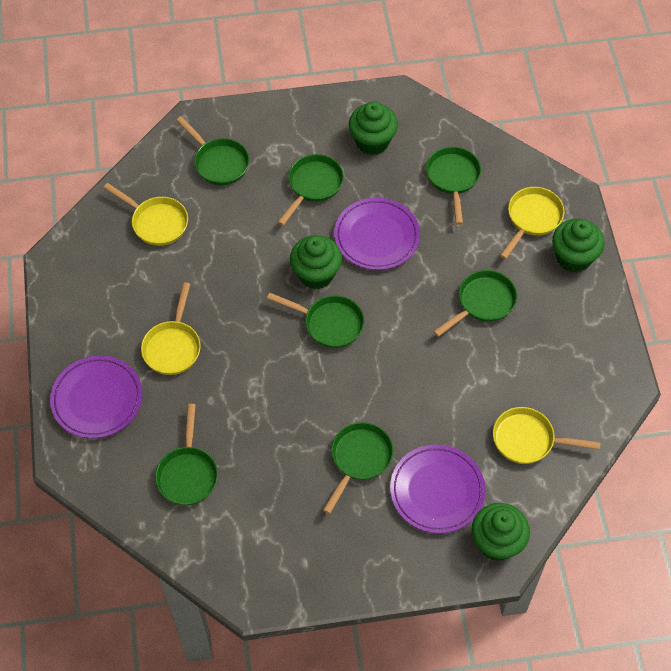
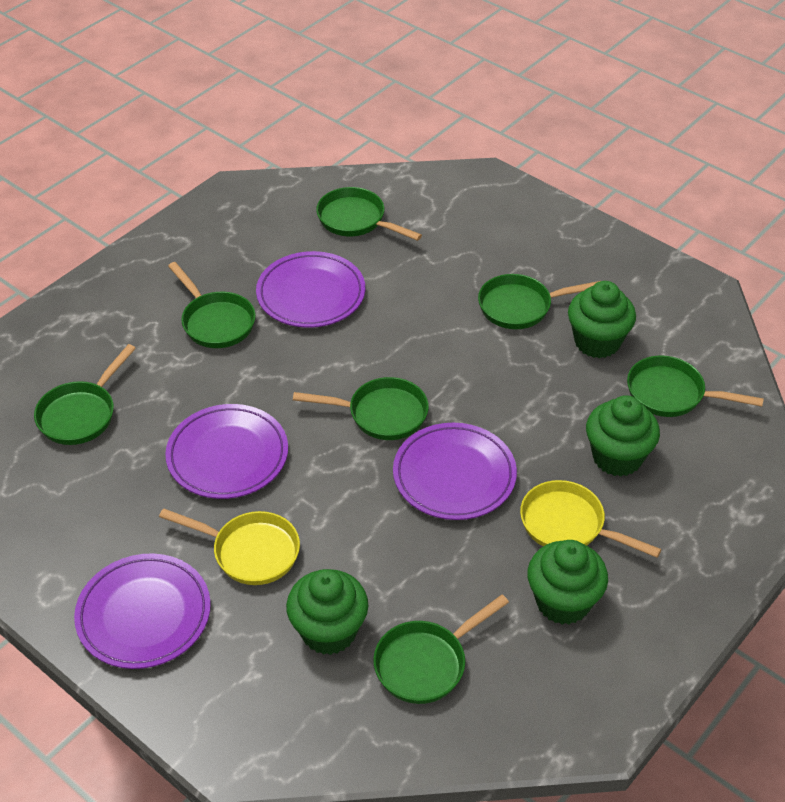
purple plate: [50,356,143,439] [334,198,420,270] [390,445,485,534] = 3 -> [74,553,211,669] [165,404,288,499] [256,251,365,328] [393,423,517,520] = 4
yellow pan: [103,183,188,246] [141,282,201,375] [493,407,601,464] [500,187,565,259] = 4 -> [159,508,300,585] [520,480,661,558] = 2

